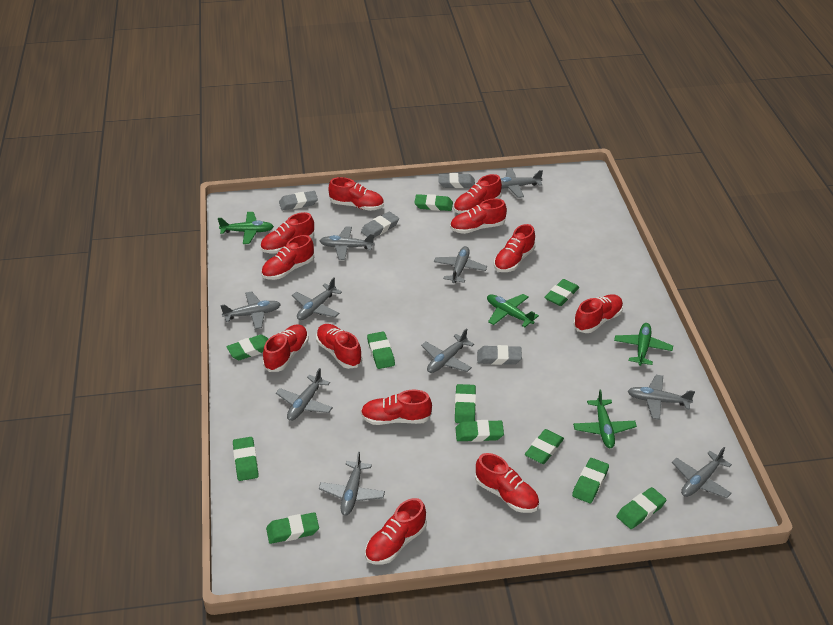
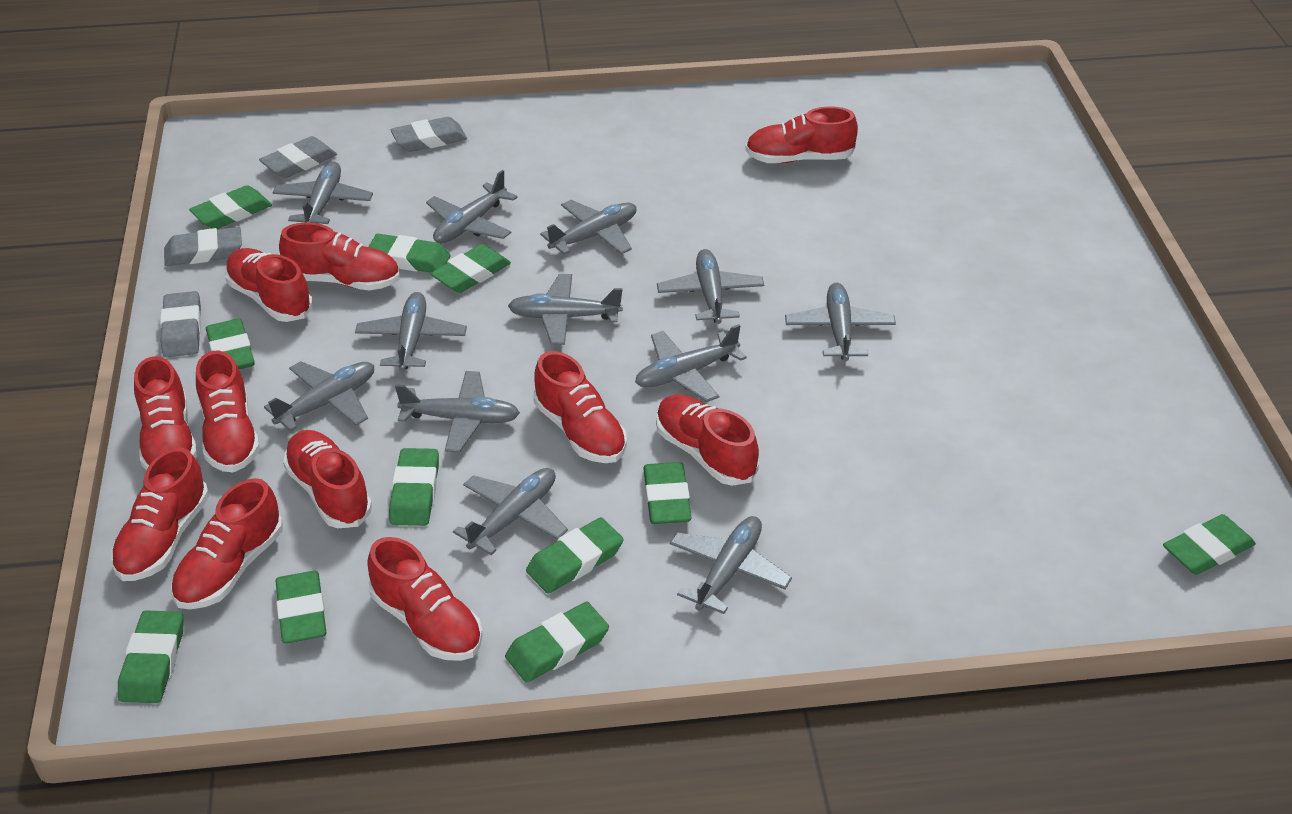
green plane: [218,212,274,244] [487,294,539,327] [573,389,637,448] [614,323,673,366] = 4 -> none = 0
grey plane: [220,291,281,329] [276,368,333,421] [292,278,342,320] [319,452,385,516] [320,226,375,260] [421,329,474,373] [434,246,487,283] [501,168,543,198] [628,375,695,420] [672,447,732,498] = 10 -> [264,361,374,431] [273,161,373,224] [355,292,467,372] [395,371,520,453] [426,170,518,243] [453,468,568,555] [508,274,623,345] [540,200,636,255] [635,324,747,402] [657,249,764,324] [670,516,792,614] [785,283,896,361] = 12
red shoe: [260,212,314,253] [261,235,314,280] [263,324,309,372] [316,324,362,369] [328,177,384,211] [361,390,432,425] [365,498,427,565] [450,199,507,234] [453,174,502,214] [475,453,539,513] [494,224,536,272] [573,294,623,333] = 12 -> [111,448,209,581] [134,356,197,470] [171,478,283,609] [196,350,260,472] [225,248,313,322] [279,222,400,291] [283,430,372,528] [367,537,483,661] [534,351,627,463] [656,395,759,486] [745,107,858,163] = 11

